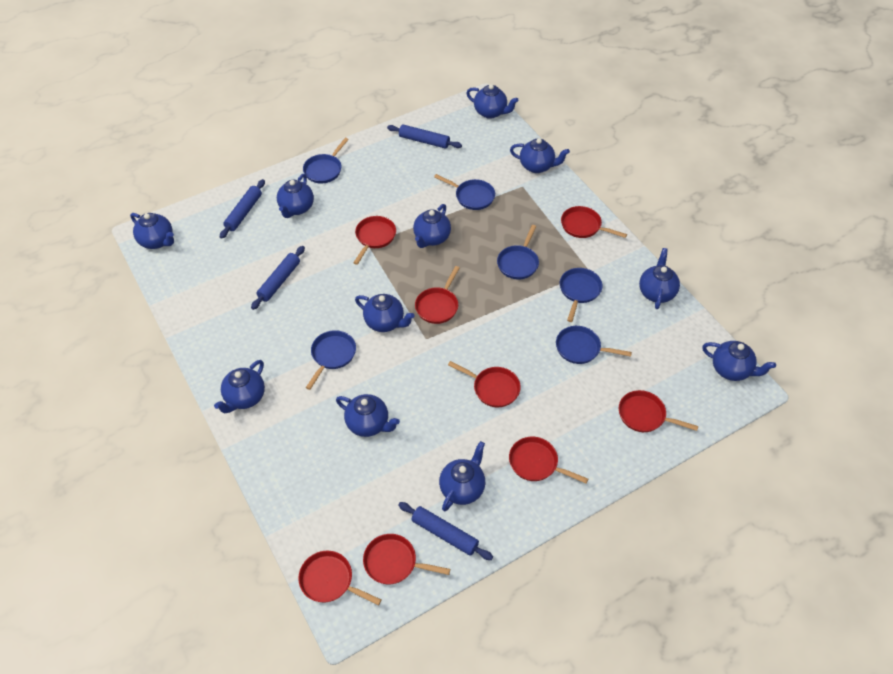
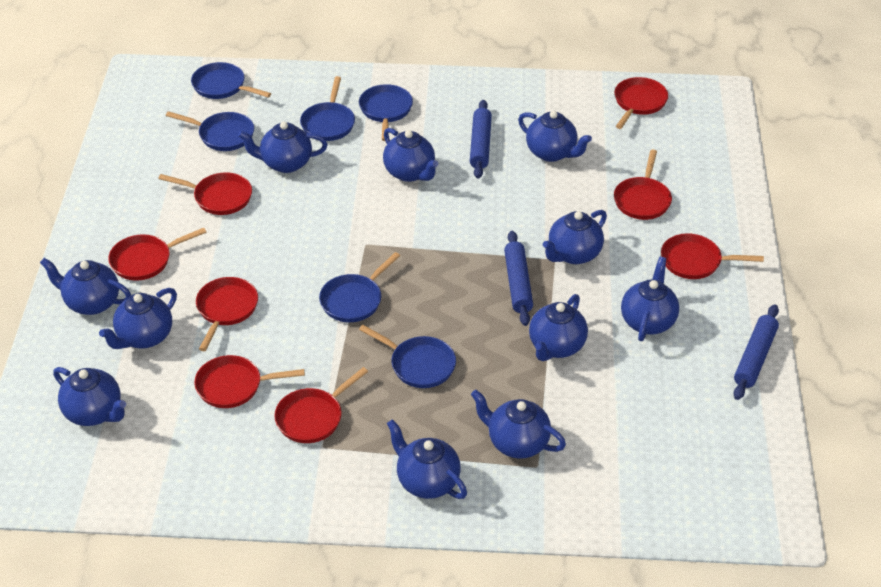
blue rolling pin: [220,179,265,239] [251,246,305,310] [387,124,462,149] [398,502,493,560] = 4 -> [470,100,492,178] [504,231,533,326] [733,304,779,400] = 3

